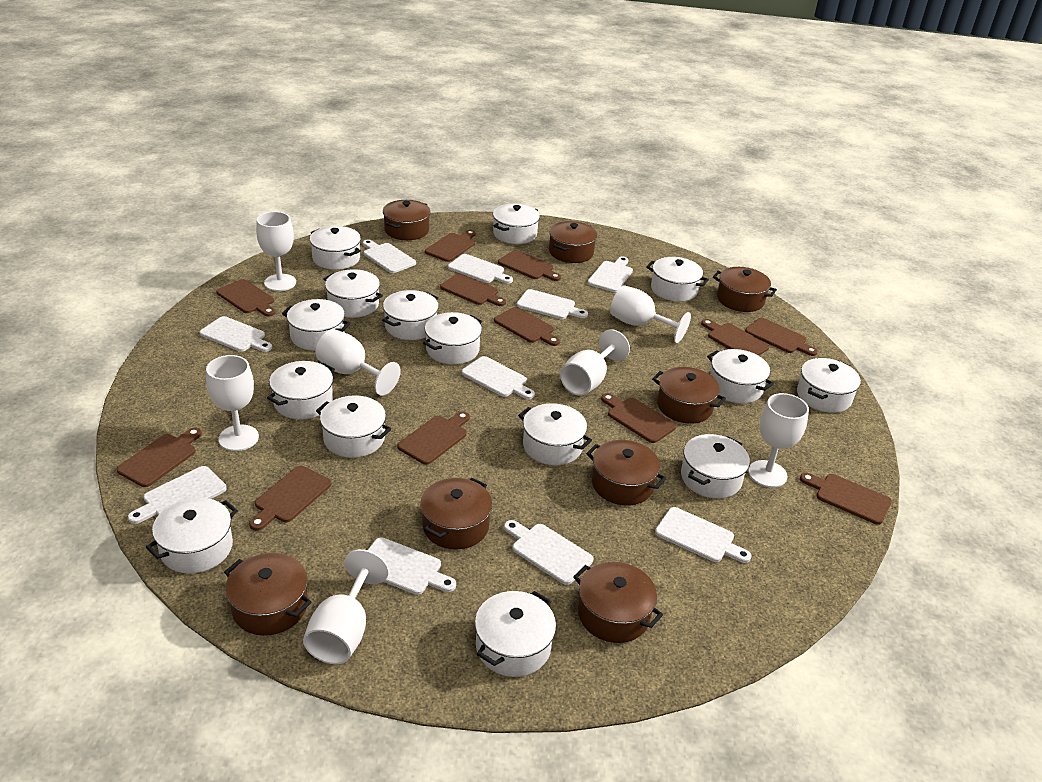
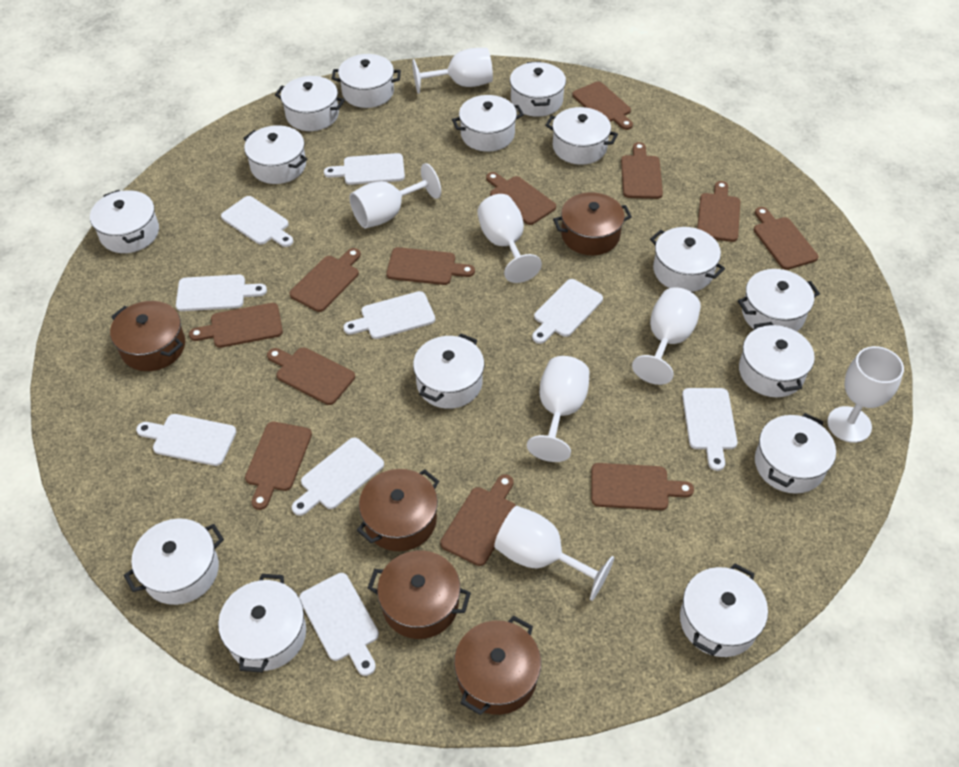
brown pot: [224,553,312,636] [383,200,431,240] [420,478,492,550] [549,221,597,263] [573,562,663,643] [586,440,666,505] [652,367,726,424] [713,267,777,312] = 8 -> [110,301,185,371] [357,469,439,551] [368,550,471,639] [454,616,541,715] [553,192,632,255] = 5
white cutting board: [128,466,227,524] [200,316,272,352] [363,239,416,273] [368,537,456,595] [448,254,513,284] [462,356,535,399] [504,520,593,585] [517,289,588,319] [588,257,633,292] [655,507,752,563] = 10 -> [136,414,236,466] [176,275,267,311] [221,196,294,247] [292,437,384,516] [299,573,379,676] [324,153,405,185] [343,291,435,339] [532,279,603,344] [682,388,737,471] = 9

